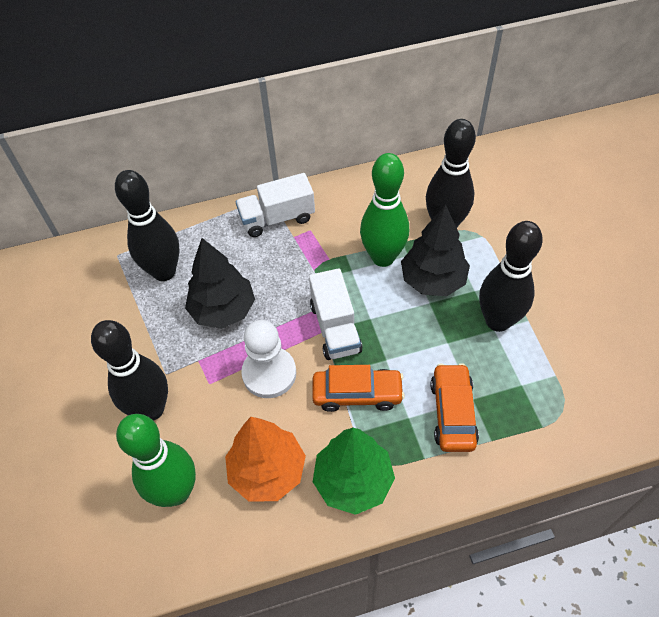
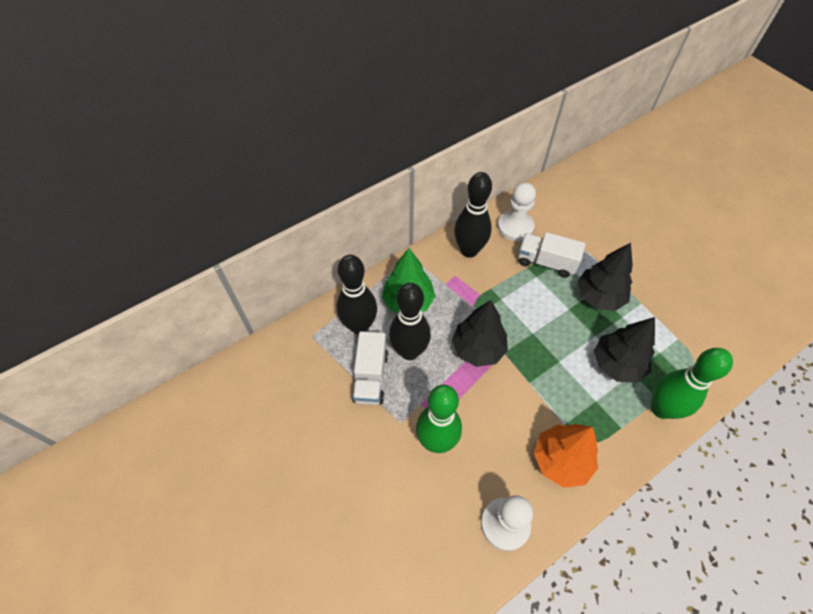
black bowling pin: [91,320,168,421] [115,170,180,281] [426,119,476,227] [479,221,543,332] = 4 -> [336,255,377,335] [389,283,431,360] [454,172,492,258] = 3
black tree: [185,238,255,329] [401,204,470,296] = 2 -> [452,300,508,367] [577,243,633,311] [594,317,655,383] = 3
orange car: [312,365,405,412] [431,363,479,452] = 2 -> none = 0
white pawn: [241,320,296,398] = 1 -> [481,495,533,551] [498,182,536,241] = 2

